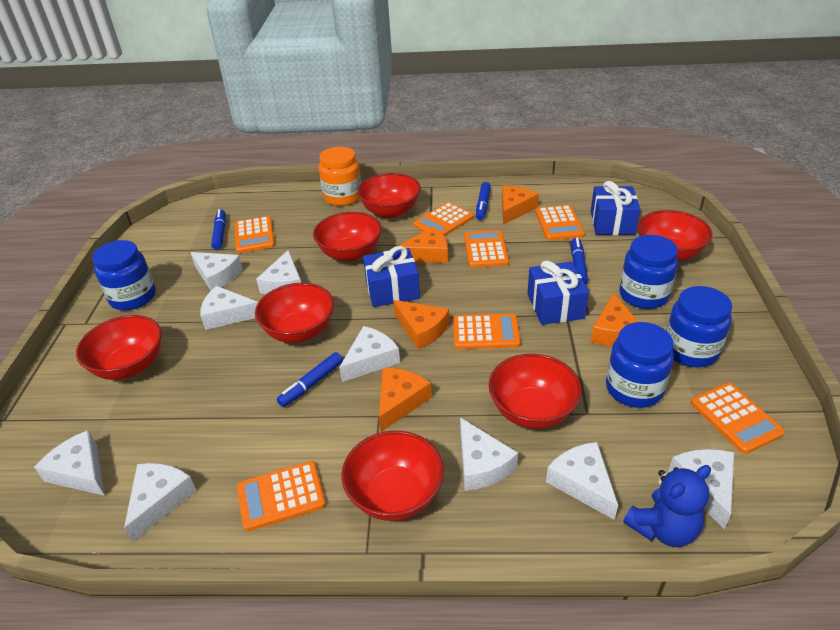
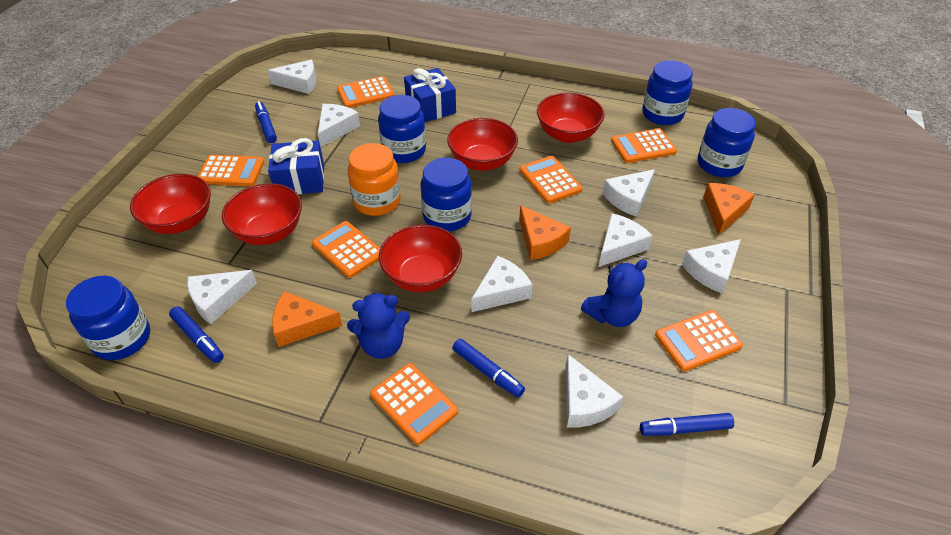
blue gift: [363,246,420,307] [527,260,589,325] [591,181,640,235] = 3 -> [268,138,324,194] [404,68,456,122] = 2
blue jar: [92,240,156,310] [606,322,674,408] [619,235,678,309] [666,286,732,367] = 4 -> [66,276,150,360] [378,95,426,163] [421,158,472,231] [642,60,693,125] [698,108,756,177] = 5
blue teddy bear: [623,465,711,547] = 1 -> [347,293,410,359] [581,259,647,327] = 2
orange cheese: [379,368,432,432] [393,300,449,349] [399,227,448,263] [502,186,539,225] [591,293,639,347] = 5 -> [272,291,342,347] [519,205,571,260] [703,183,755,235] = 3
red bowl: [76,315,162,380] [255,283,334,343] [313,212,382,262] [342,431,444,521] [357,173,421,218] [489,354,582,429] [637,210,712,261] = 7 -> [130,174,211,234] [222,183,302,245] [379,225,462,292] [447,118,518,171] [537,92,604,143] = 5
white cheese: [34,430,105,496] [124,463,196,542] [190,252,243,291] [200,286,258,330] [256,250,301,295] [339,326,400,382] [460,417,518,490] [546,442,618,520] [668,449,734,529] = 9 -> [187,270,257,324] [267,60,316,94] [318,104,360,147] [471,256,532,312] [565,354,623,428] [599,213,652,267] [602,169,655,217] [682,239,741,293] = 8

